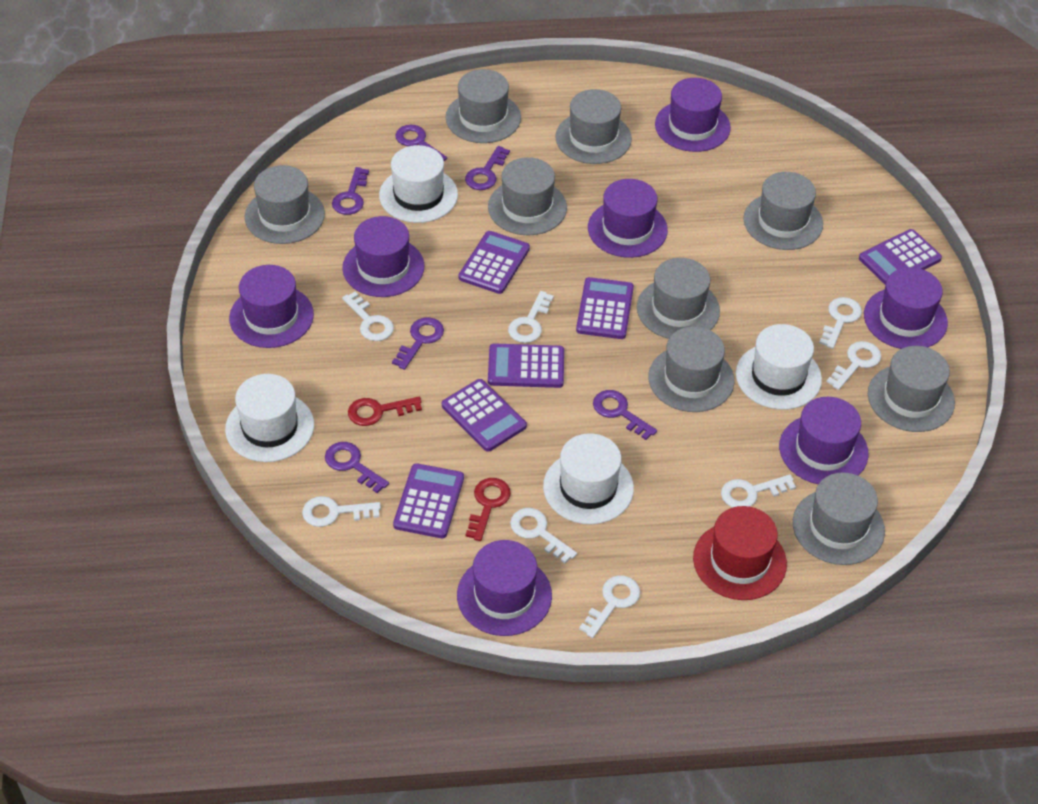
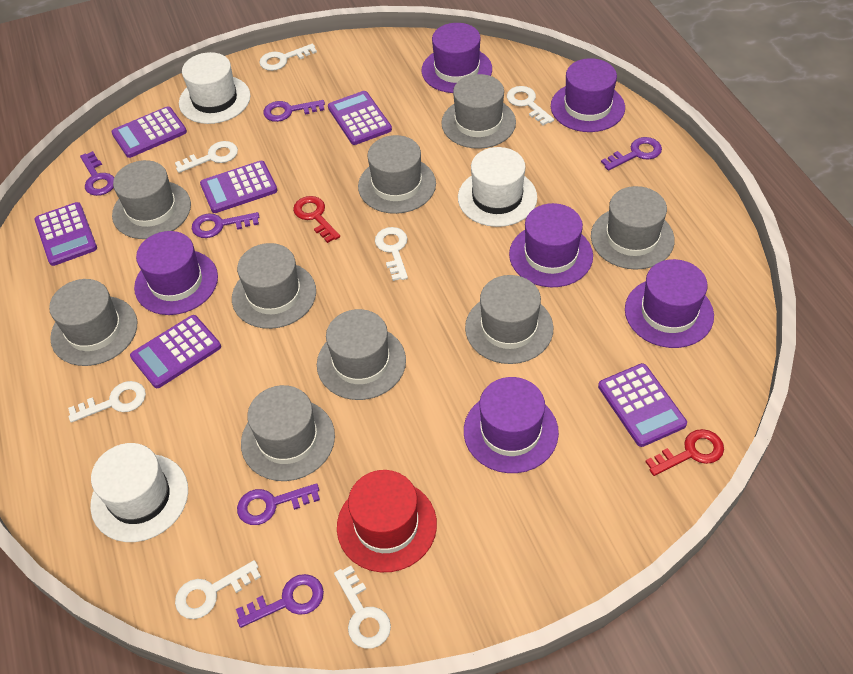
purple hat: [229,265,314,348] [342,216,425,297] [457,540,552,636] [588,179,668,258] [655,78,731,152] [779,397,869,484] [864,267,948,349] = 7 -> [134,231,218,315] [422,23,492,93] [464,377,559,473] [509,203,593,287] [551,58,625,132] [625,259,714,348] = 6
white hat: [225,374,314,462] [379,145,458,223] [543,433,634,524] [736,324,822,410] = 4 -> [90,443,188,542] [179,52,251,124] [458,147,537,227] = 3
white key: [302,496,381,527] [342,292,394,341] [508,291,554,343] [510,508,577,564] [579,575,640,638] [721,474,796,508] [819,297,862,349] [826,341,882,390] = 8 -> [68,381,146,423] [175,141,238,173] [175,560,261,619] [260,44,317,71] [334,566,391,649] [375,227,408,281] [507,86,554,125] = 7

